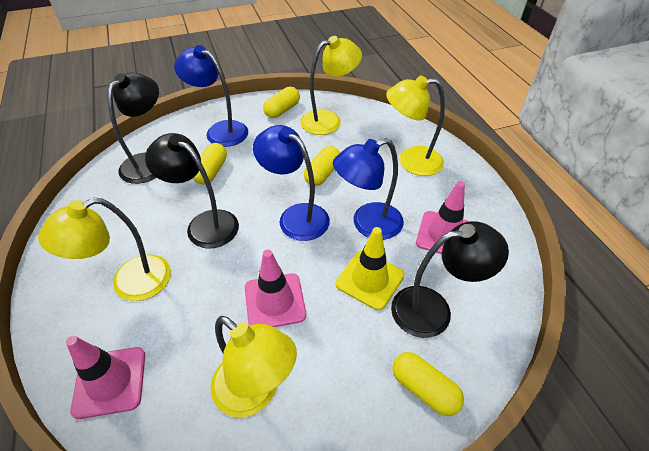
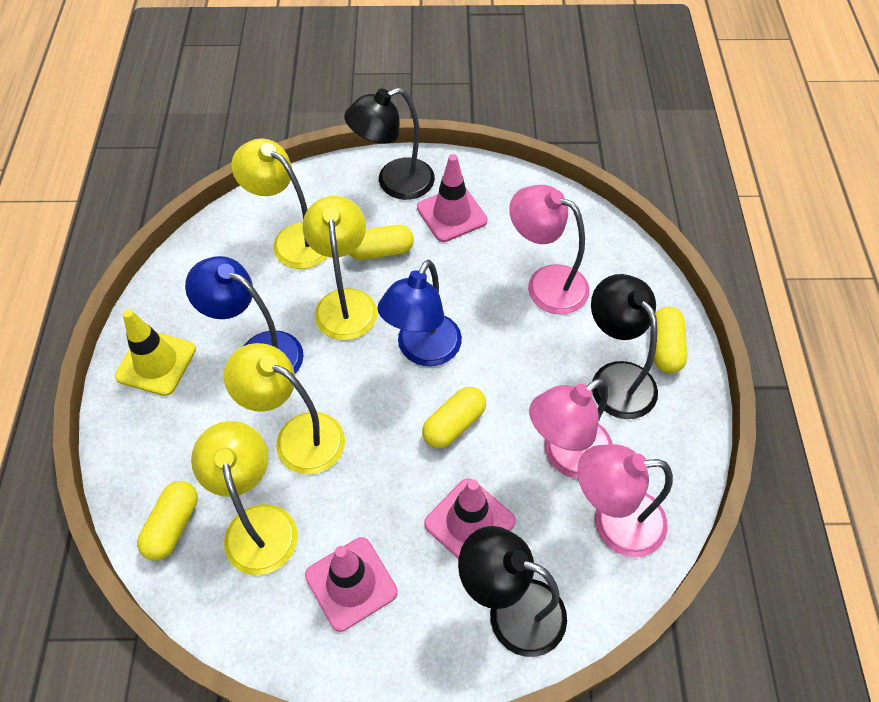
blue lamp: [174,45,248,147] [253,125,330,241] [333,138,404,240] = 3 -> [185,256,303,374] [377,260,462,367] = 2
pink lamp: none = 0 -> [509,185,590,315] [529,378,613,479] [578,444,673,557] = 3

